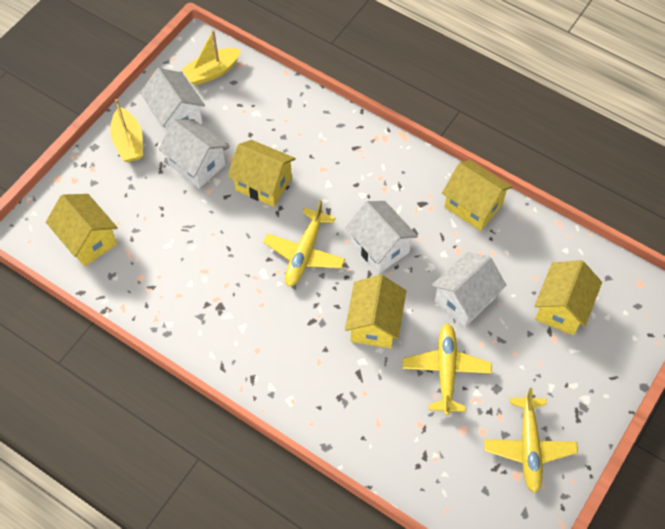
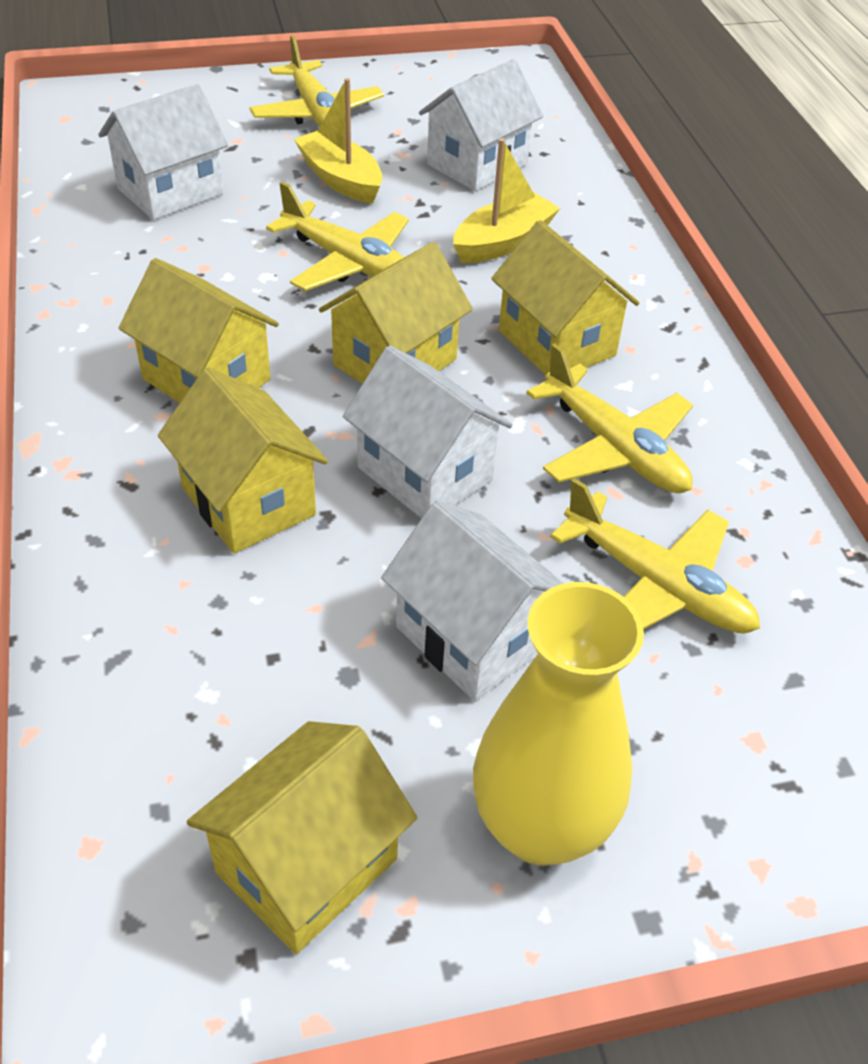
yellow plane: [263,201,345,287] [402,323,492,415] [484,388,578,493] = 3 -> [249,35,384,127] [266,182,409,291] [526,343,693,493] [550,478,760,634] = 4
yellow vase: none = 0 -> [473,582,644,865] = 1

